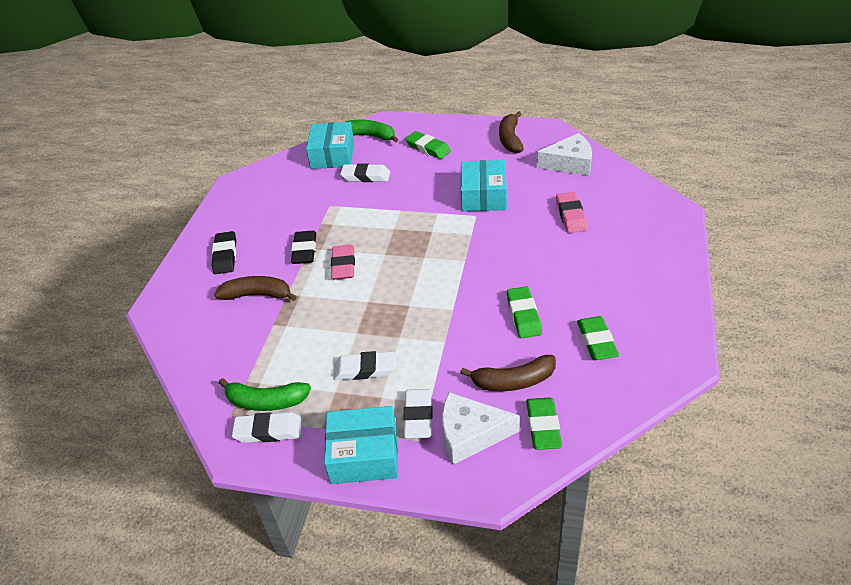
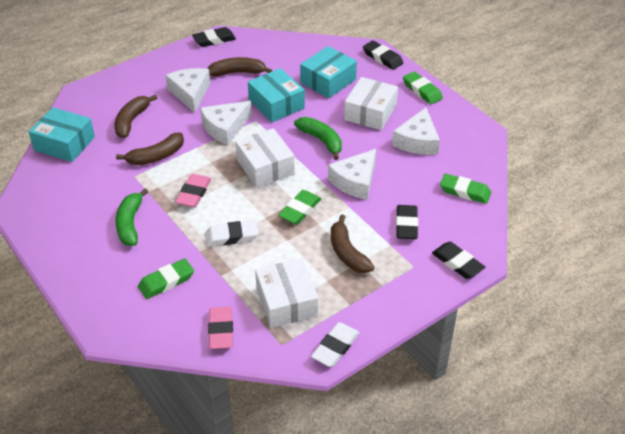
black eraser: [212,231,236,274] [291,231,316,264] = 2 -> [192,27,236,47] [363,40,403,70] [396,205,418,239] [432,242,485,279] = 4
brown banana: [214,276,297,301] [460,355,556,391] [499,111,524,153] = 3 -> [115,95,157,138] [116,132,184,165] [208,57,272,76] [331,215,375,273] = 4
white box: none = 0 -> [235,128,295,188] [255,258,318,328] [344,77,398,130] = 3
white cheese: [442,392,519,465] [536,133,592,176] = 2 -> [165,68,210,113] [200,101,252,145] [328,149,376,200] [392,107,440,155] = 4
white eraser: [232,412,303,443] [333,351,395,380] [340,163,390,182] [403,389,433,438] = 4 -> [205,220,258,246] [311,322,360,367] = 2

